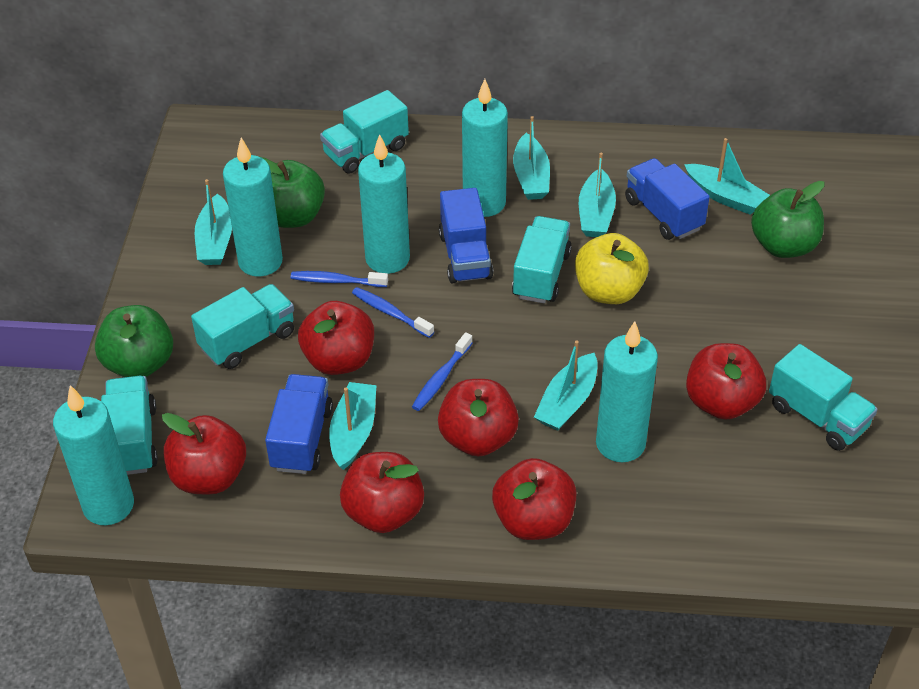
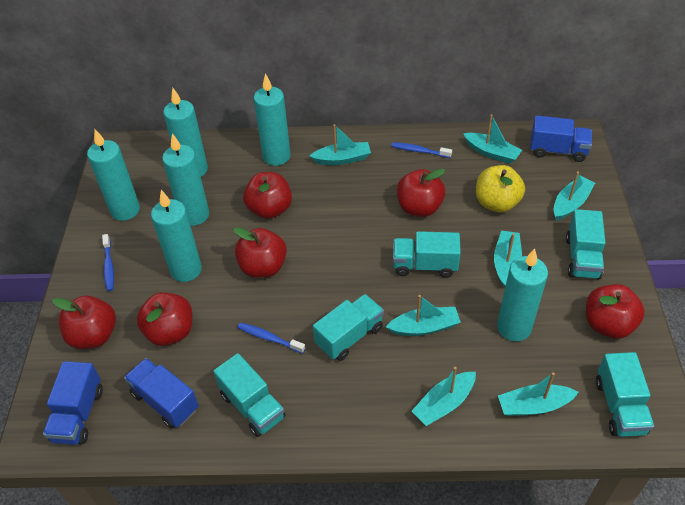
green apple: [95,305,173,377] [258,156,325,228] [751,181,824,258] = 3 -> none = 0
turquoise boat: [195,179,232,265] [329,382,377,470] [513,116,550,200] [534,340,598,431] [579,153,616,237] [684,138,770,215] = 6 -> [309,124,371,165] [386,295,461,336] [411,367,476,426] [463,114,522,164] [494,230,522,287] [498,372,578,416] [553,171,595,221] = 7
turquoise candle: [53,385,134,525] [223,138,283,277] [358,134,410,274] [462,79,508,217] [596,321,658,462] = 5 -> [87,129,140,221] [151,190,202,282] [162,133,209,226] [163,88,208,177] [253,73,291,166] [497,248,548,341] = 6

